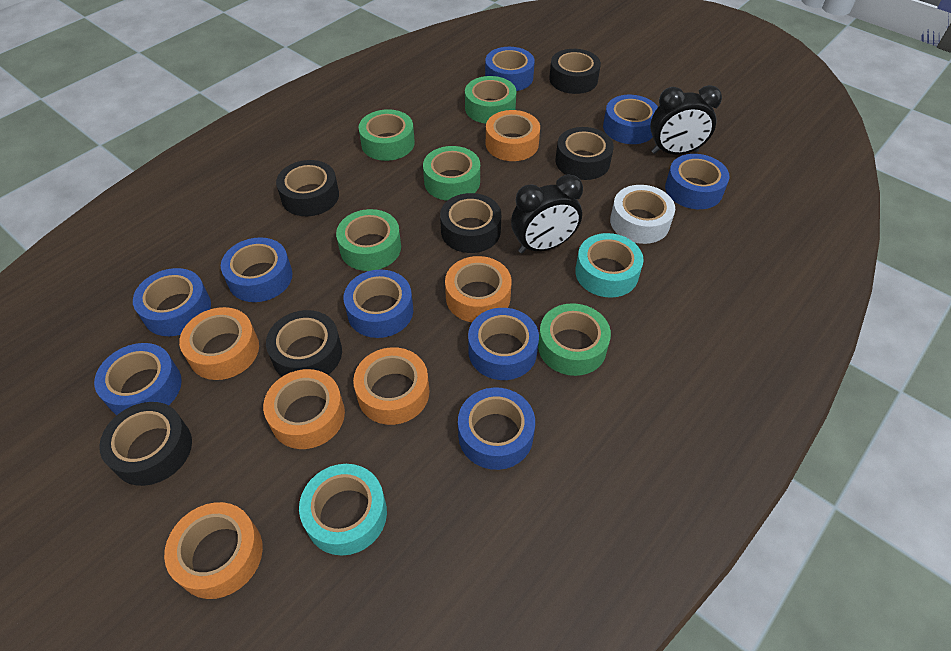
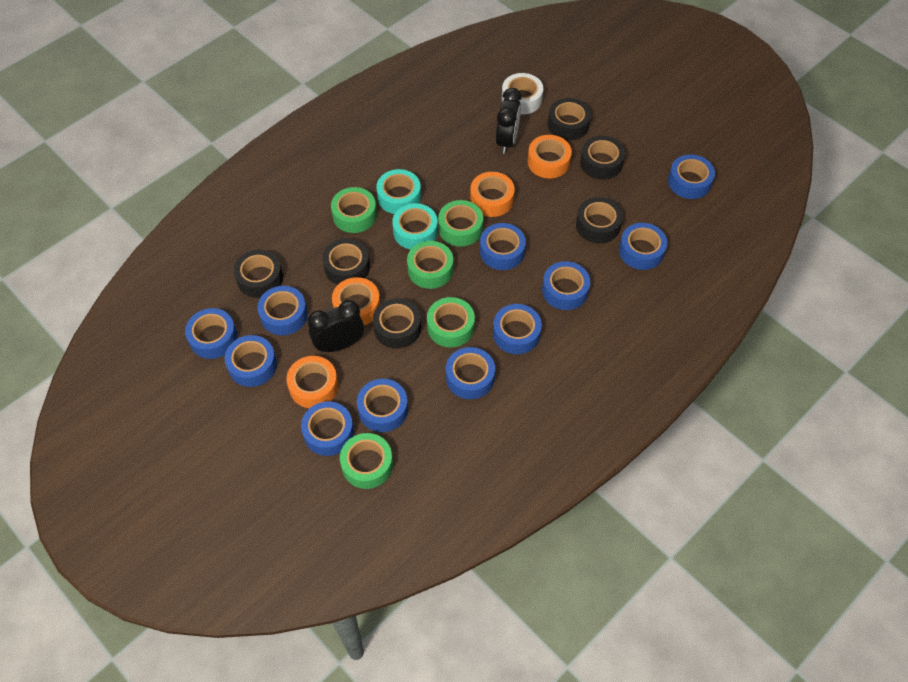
blue tape: [94,343,182,415] [133,268,211,336] [221,237,293,302] [343,269,413,338] [458,387,535,470] [468,308,539,380] [485,47,535,91] [603,95,658,144] [665,154,730,209] = 9 -> [185,308,237,359] [225,335,277,387] [257,286,308,336] [301,401,354,456] [357,379,408,432] [446,347,495,399] [480,223,526,270] [493,304,542,354] [542,261,590,310] [619,223,667,270] [668,155,715,199] = 11
orange tape: [164,502,263,599] [179,307,259,380] [263,369,345,449] [353,347,429,425] [445,256,512,322] [486,110,540,161] = 6 -> [286,356,338,408] [332,277,380,325] [470,172,515,217] [528,135,572,179] = 4

